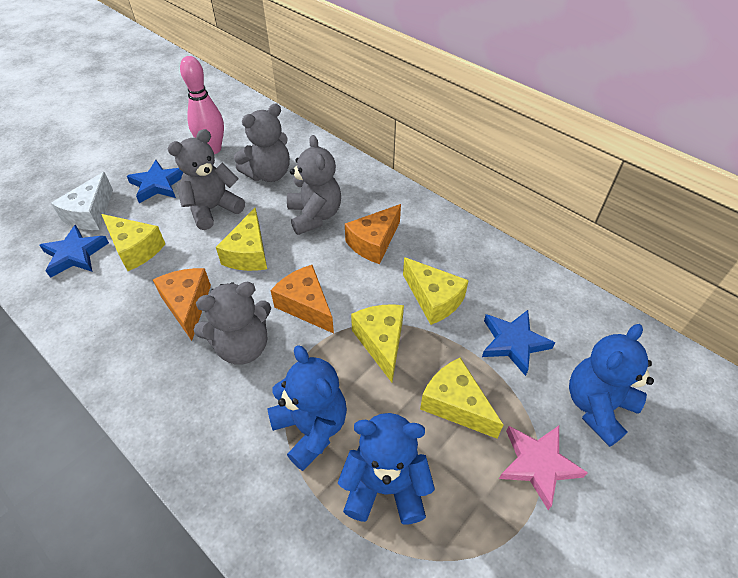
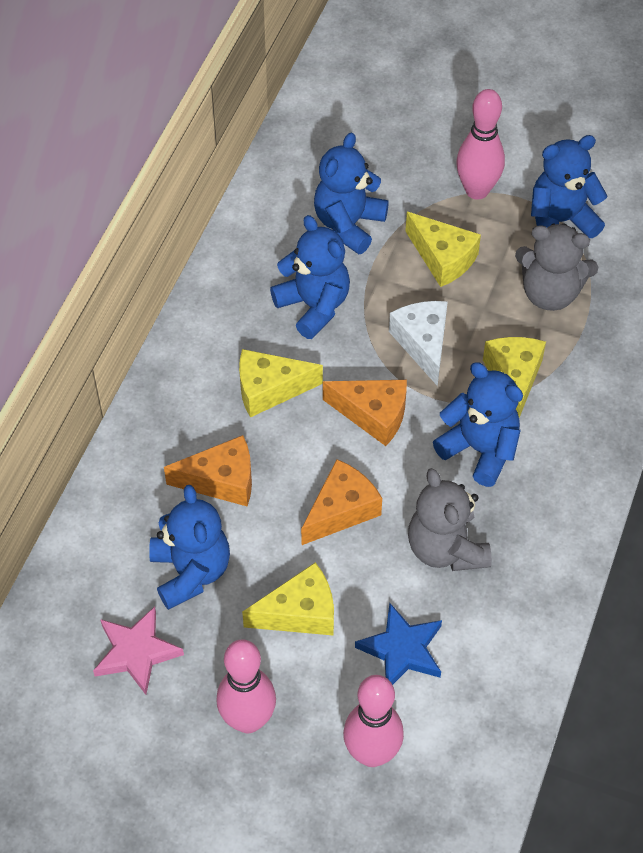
blue star: [39,225,109,278] [127,160,184,203] [482,310,555,376] = 3 -> [355,603,442,685] = 1
blue teddy bear: [267,345,347,471] [338,413,435,525] [569,324,654,447] = 3 -> [149,485,230,610] [270,215,350,339] [314,133,389,254] [433,362,523,487] [531,135,608,238] = 5
grey teddy bear: [168,129,245,230] [194,282,271,365] [234,104,290,182] [287,135,341,235] = 4 -> [408,468,492,571] [515,223,598,311] = 2
pink bowling pin: [180,56,224,154] = 1 -> [216,639,276,733] [343,675,404,767] [456,89,505,200] = 3
yellow cheese: [102,214,165,271] [216,207,267,271] [351,304,404,382] [403,257,469,325] [420,358,503,439] = 5 -> [239,349,323,417] [242,562,334,635] [405,212,481,287] [483,337,546,418] = 4

